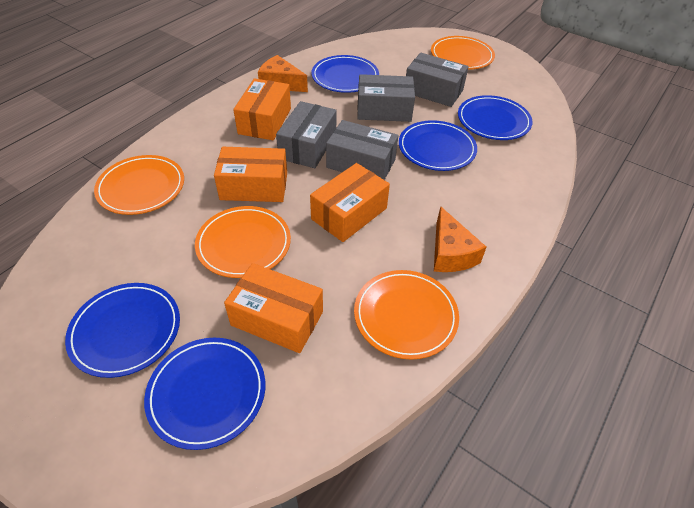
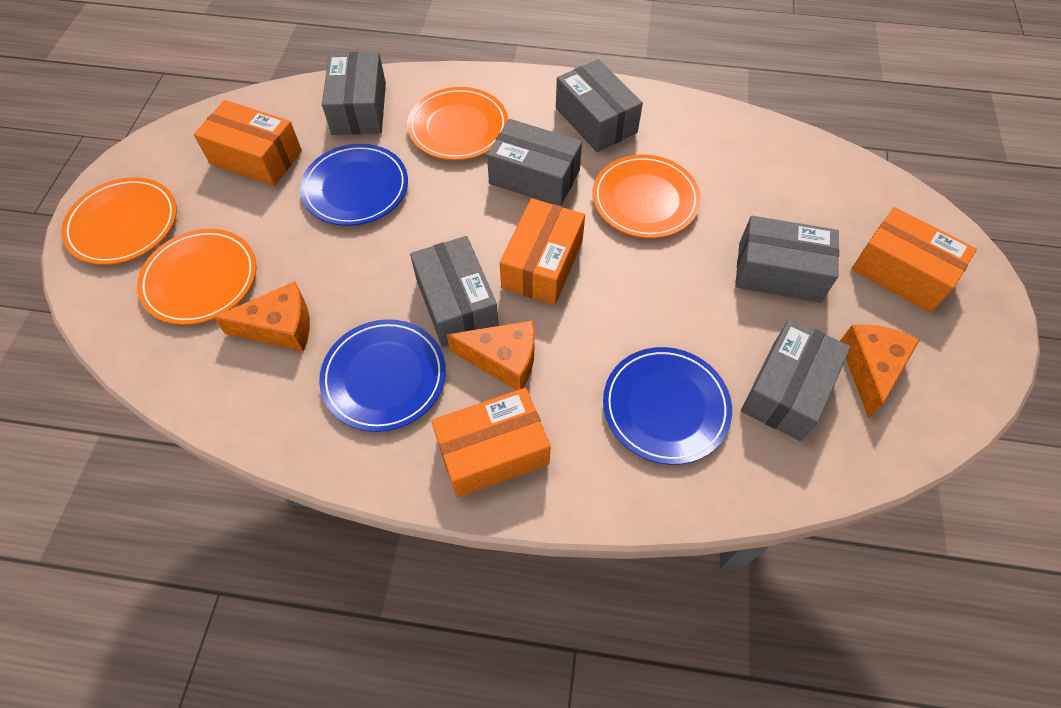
blue plate: [65,283,180,378] [144,338,265,450] [311,55,379,93] [399,120,477,171] [458,95,532,140] = 5 -> [300,144,408,226] [319,319,446,432] [603,347,732,465] = 3
grey box: [276,101,337,168] [326,120,398,180] [357,74,415,122] [406,53,469,107] = 4 -> [322,52,386,135] [410,236,499,347] [487,119,582,206] [556,59,643,152] [735,216,839,302] [741,318,851,441] = 6
orange cheese: [258,55,308,92] [434,206,486,272] = 2 -> [213,281,310,352] [447,320,535,390] [840,325,920,418] = 3

